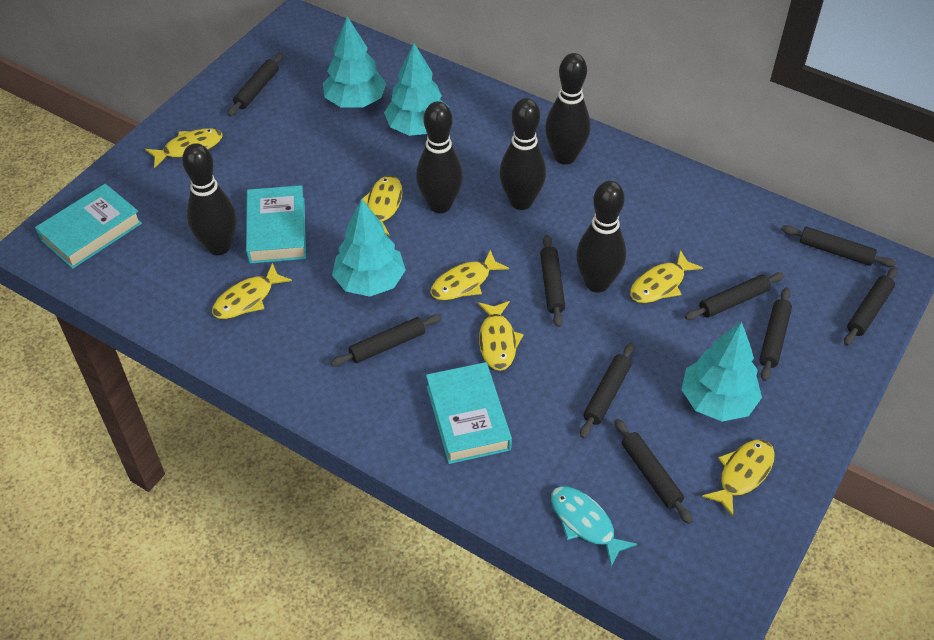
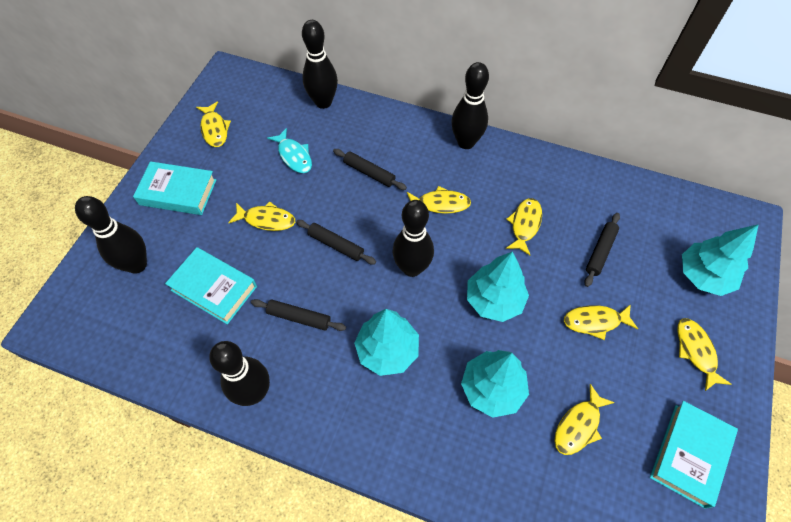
black rolling pin: [228,53,283,116] [331,314,442,367] [540,235,565,327] [580,343,634,438] [614,419,693,524] [685,272,784,320] [759,287,792,381] [781,225,896,267] [844,267,898,346] = 9 -> [251,299,346,331] [296,220,376,264] [333,149,407,190] [584,213,620,287] = 4

